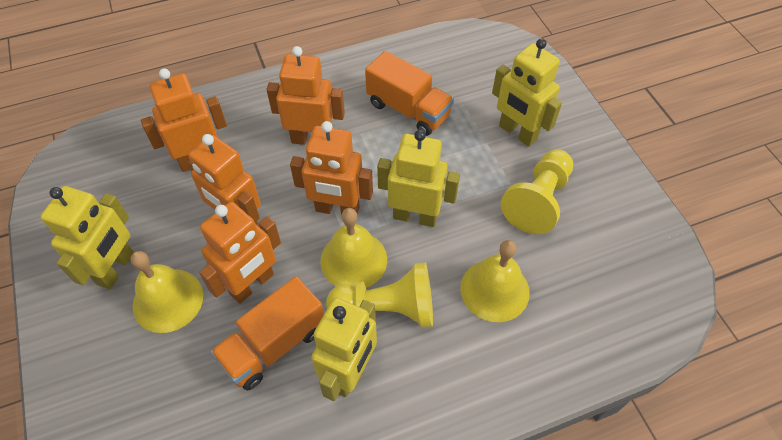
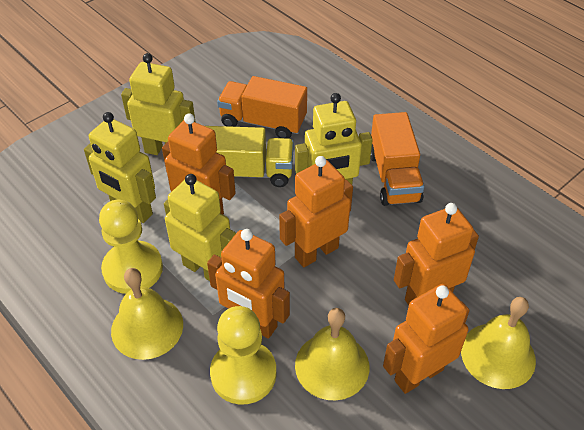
yellow truck: none = 0 -> [205,126,294,187] = 1

